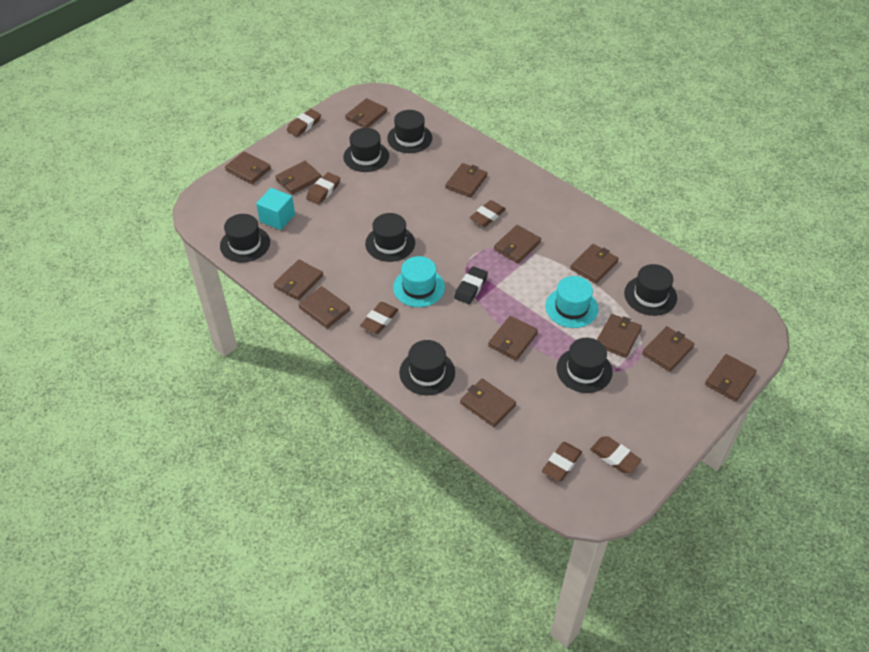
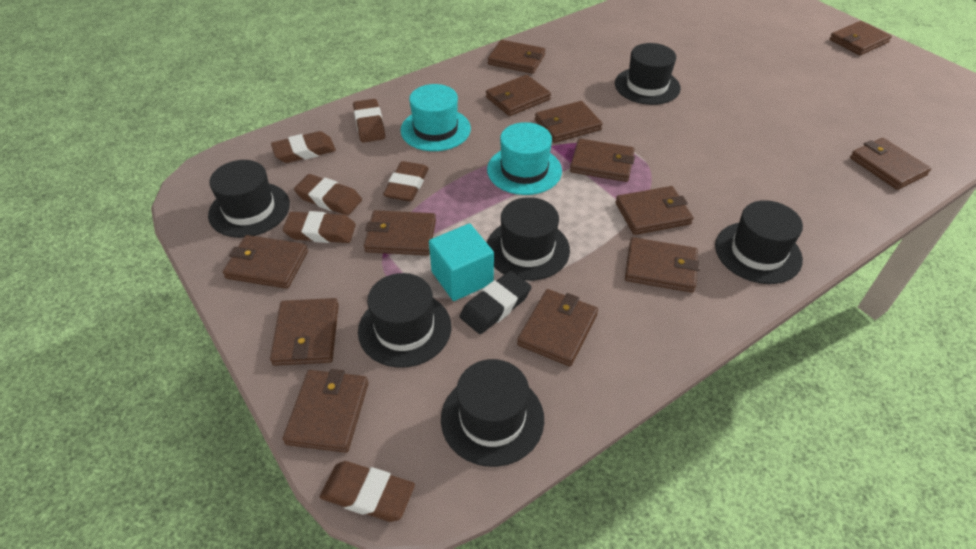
black hat: [220,214,270,262] [343,128,389,172] [365,213,415,262] [387,110,432,153] [399,340,455,395] [557,338,613,393] [624,264,677,316] = 7 -> [208,160,290,238] [358,273,451,368] [441,359,544,467] [487,197,570,281] [615,43,681,105] [715,200,803,284] = 6

